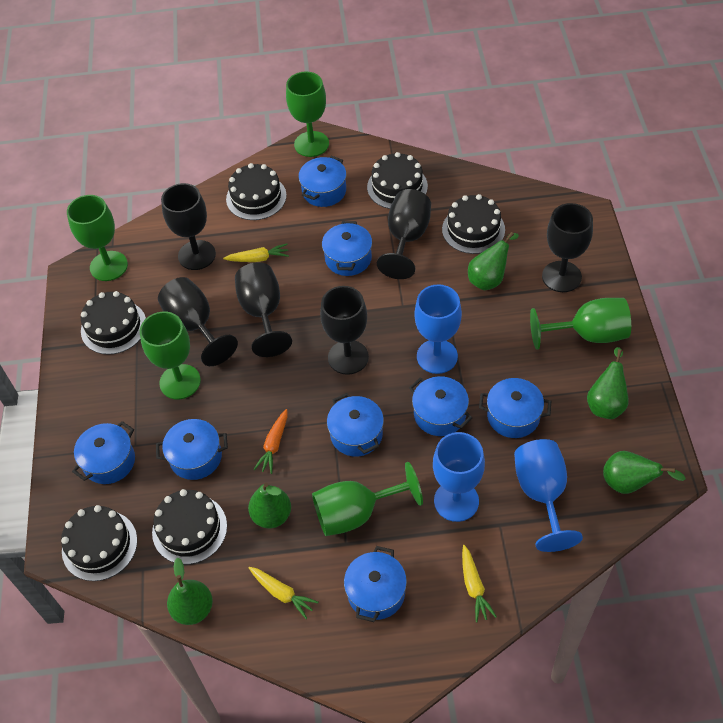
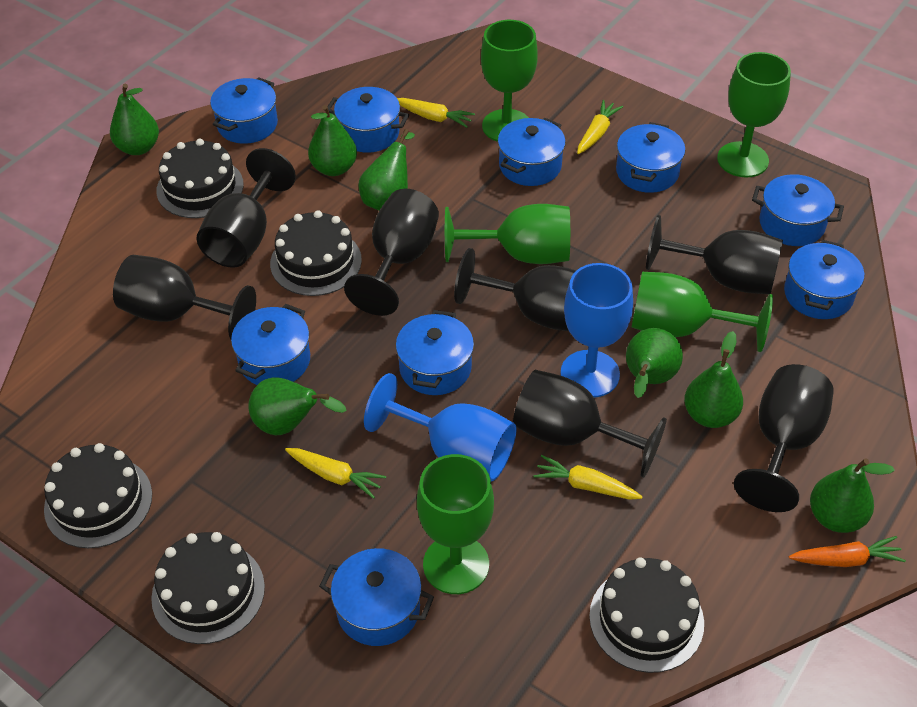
black cake: [61,505,137,581] [81,291,146,355] [152,489,227,564] [226,163,287,220] [367,152,428,209] [442,194,505,254] = 6 -> [44,443,152,548] [151,532,265,644] [156,139,244,218] [270,210,362,296] [589,557,704,673] = 5
black goblet: [158,277,238,366] [161,183,216,270] [235,262,292,357] [320,286,369,375] [377,189,431,279] [542,203,593,292] = 6 -> [113,255,256,339] [196,148,296,268] [344,189,439,316] [454,248,576,331] [513,370,667,478] [646,215,783,294] [734,364,834,512] = 7
blue goblet: [414,284,462,374] [433,432,485,522] [514,439,583,552] = 3 -> [364,373,516,481] [560,263,633,397] = 2
blue pot: [72,421,135,484] [156,419,228,480] [298,156,346,207] [322,221,372,276] [327,393,384,457] [344,546,407,622] [409,376,472,436] [479,378,551,438] = 8 -> [210,77,278,144] [231,304,310,385] [319,548,434,646] [327,87,409,153] [396,310,474,395] [498,118,566,186] [616,122,686,193] [752,174,844,246] [784,240,864,319] = 9
green pear: [167,558,213,625] [248,483,291,529] [468,232,519,290] [587,347,629,419] [603,451,686,494] = 5 -> [110,84,159,155] [248,377,347,435] [308,105,357,176] [358,129,415,210] [626,328,683,398] [684,331,743,428] [810,458,895,533] = 7
yellow carrot: [223,244,289,262] [249,567,318,619] [462,545,497,623] = 3 -> [285,448,386,499] [397,98,475,128] [533,455,643,500] [577,100,623,154] = 4

